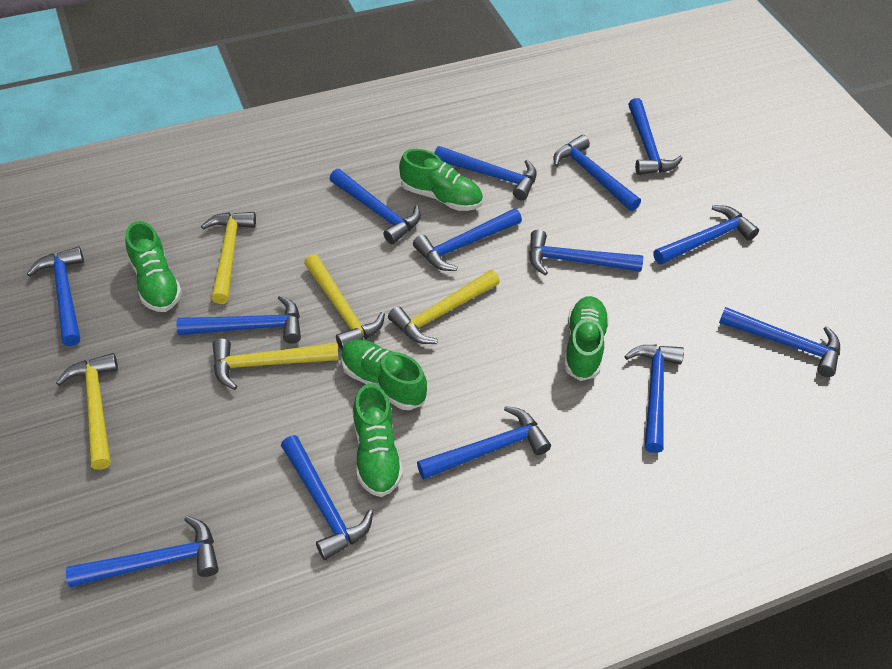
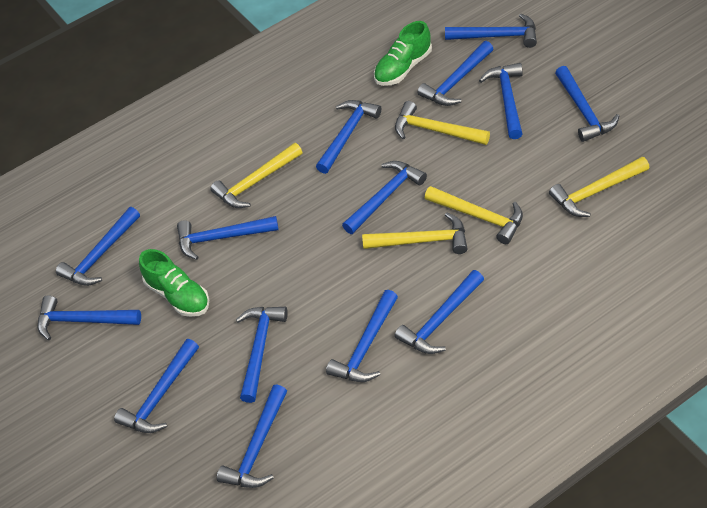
green shoe: [125,221,182,312] [341,339,427,410] [353,384,403,497] [399,149,483,211] [564,296,609,381] = 5 -> [139,249,209,317] [374,21,432,86] = 2

